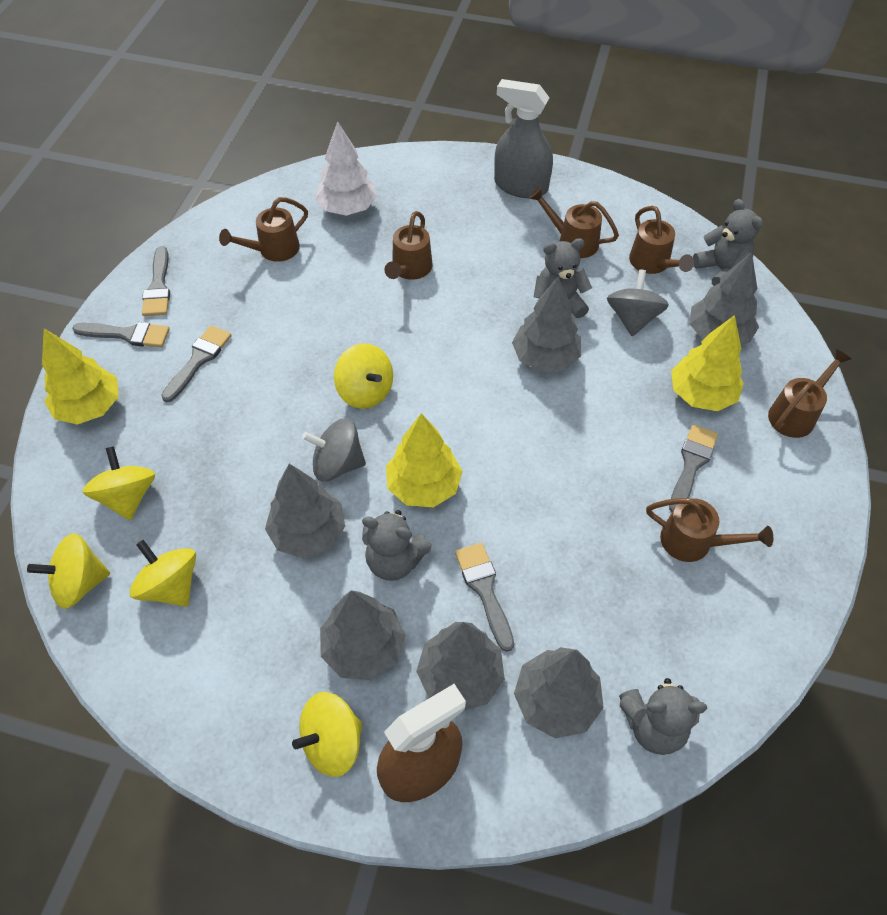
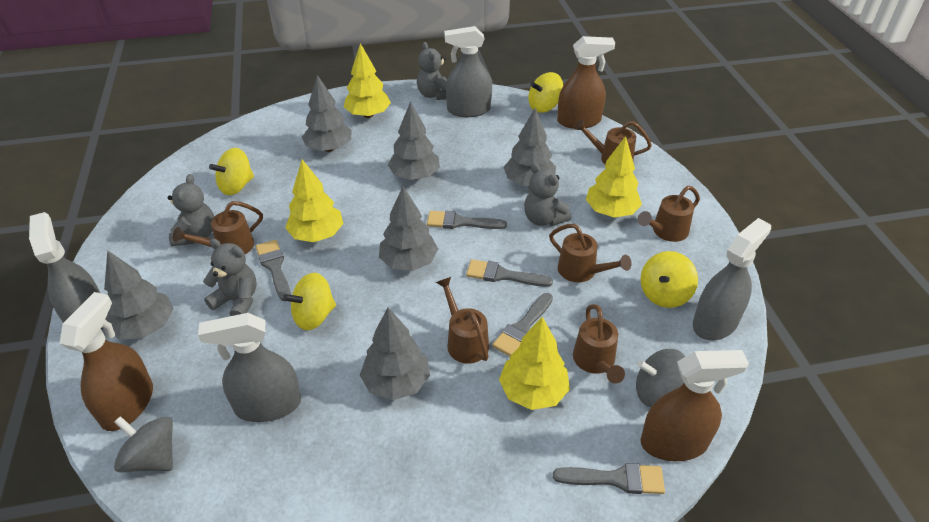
brown spray bottle: [377,684,466,802] = 1 -> [59,292,153,431] [557,36,615,129] [641,350,749,461] = 3
grey spray bottle: [494,79,553,198] = 1 -> [29,212,107,330] [198,313,301,422] [444,26,492,117] [693,218,771,340] = 4
white tree: [315,121,377,216] = 1 -> none = 0
yellow spinning top: [27,534,110,609] [83,446,155,520] [130,540,196,607] [292,692,363,777] [334,343,393,409] = 5 -> [209,148,254,195] [283,273,336,330] [528,72,564,113] [641,251,698,308] = 4
yellow tree: [42,329,119,425] [386,413,463,507] [671,315,744,411] = 3 -> [285,159,343,242] [344,43,391,118] [499,317,570,410] [586,136,642,217] = 4

